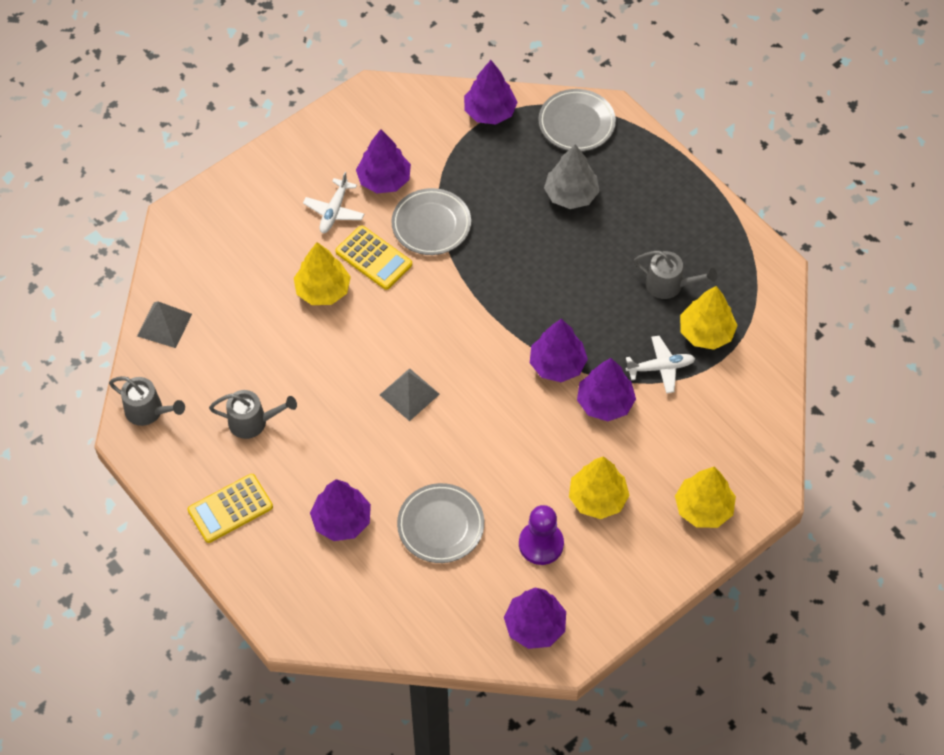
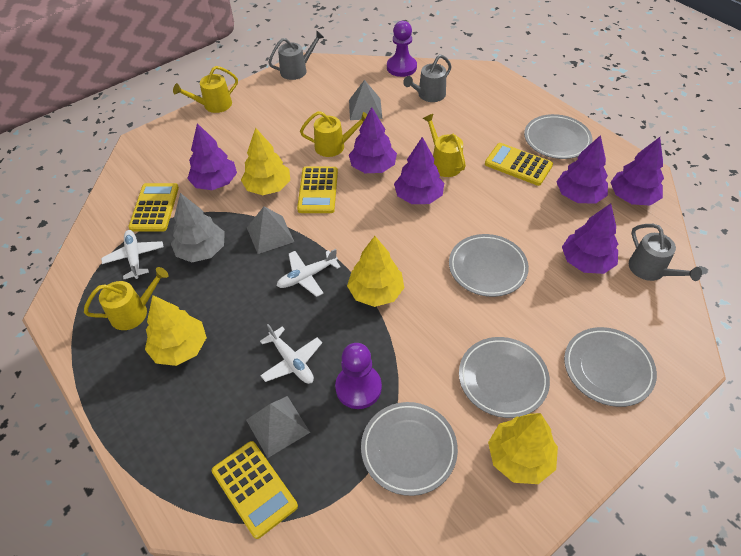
grey plate: [391,188,471,255] [397,483,484,563] [538,89,616,151] = 3 -> [361,402,458,496] [449,234,529,297] [459,337,550,418] [524,114,592,159] [564,327,657,407] = 5
grey pyramid: [137,301,192,348] [380,368,440,421] = 2 -> [246,396,310,458] [247,207,294,254] [349,80,382,120] = 3
purple pawn: [519,505,564,565] = 1 -> [335,343,382,409] [387,21,417,77] = 2
white plane: [303,172,364,233] [626,336,696,393] = 2 -> [101,230,164,279] [260,324,322,384] [277,249,341,297] = 3
yellow calculator: [188,474,273,543] [335,225,412,290] = 2 -> [128,183,179,232] [212,441,298,539] [297,167,338,213] [485,143,553,186] = 4
yellow watering can: none = 0 -> [84,267,169,330] [173,66,238,113] [300,111,367,157] [423,114,466,177] = 4

